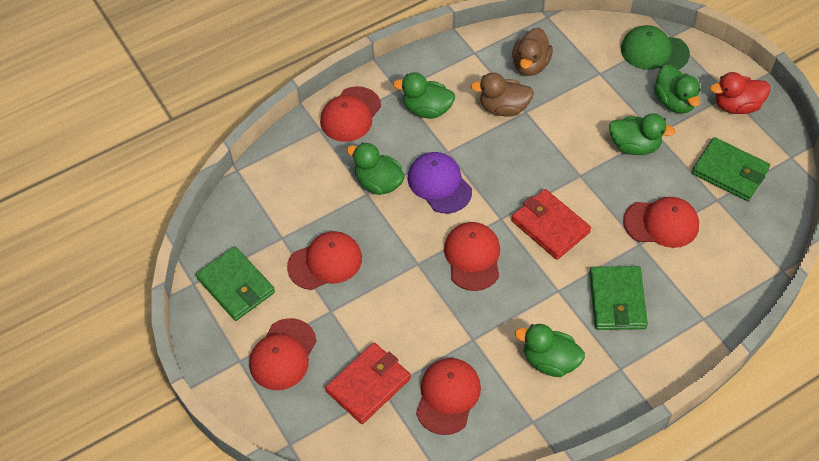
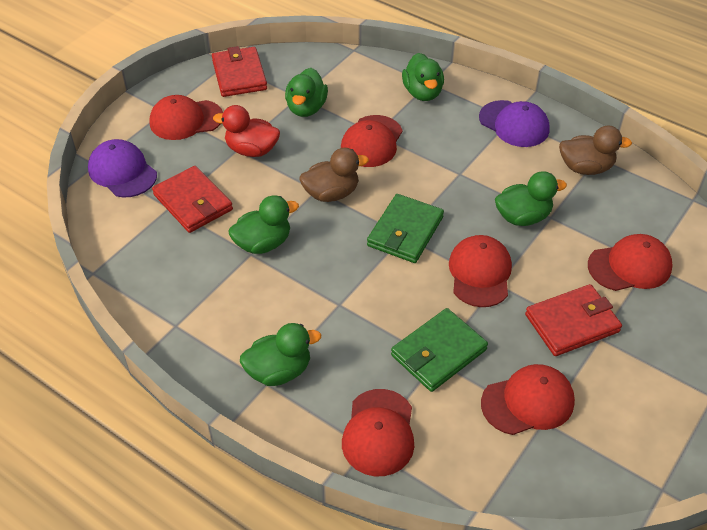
green cap: [621,25,690,70] = 1 -> none = 0
green wallet: [196,246,275,321] [589,266,648,330] [692,137,770,201] = 3 -> [367,194,444,263] [391,308,488,392] = 2
purple cap: [408,152,472,214] = 1 -> [88,139,157,197] [479,100,550,147] = 2
red wallet: [325,343,411,424] [511,189,591,260] = 2 -> [152,166,233,233] [212,46,267,97] [525,284,622,356] = 3

